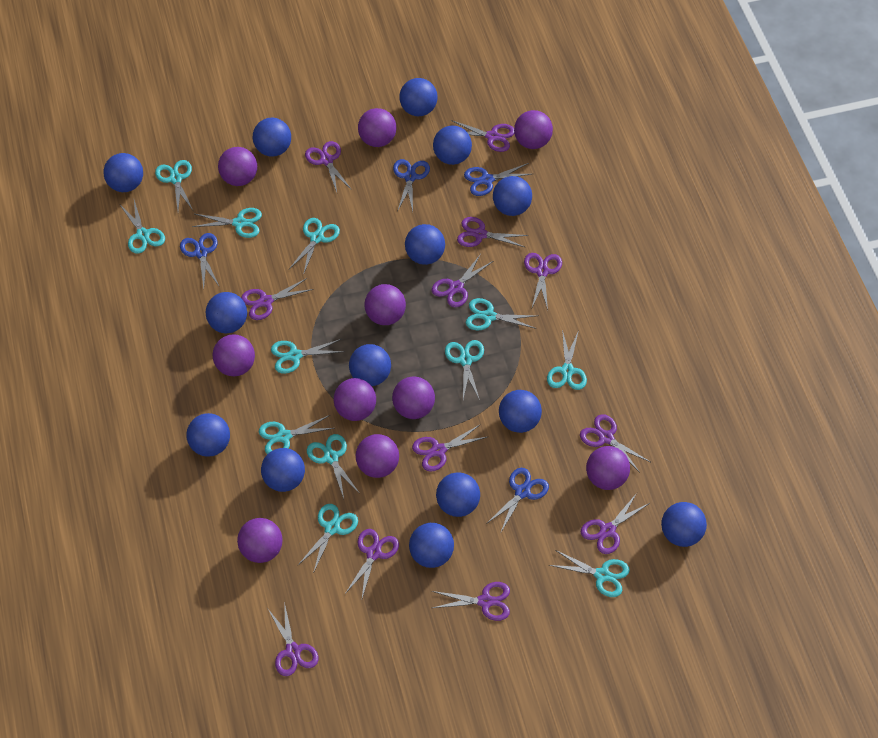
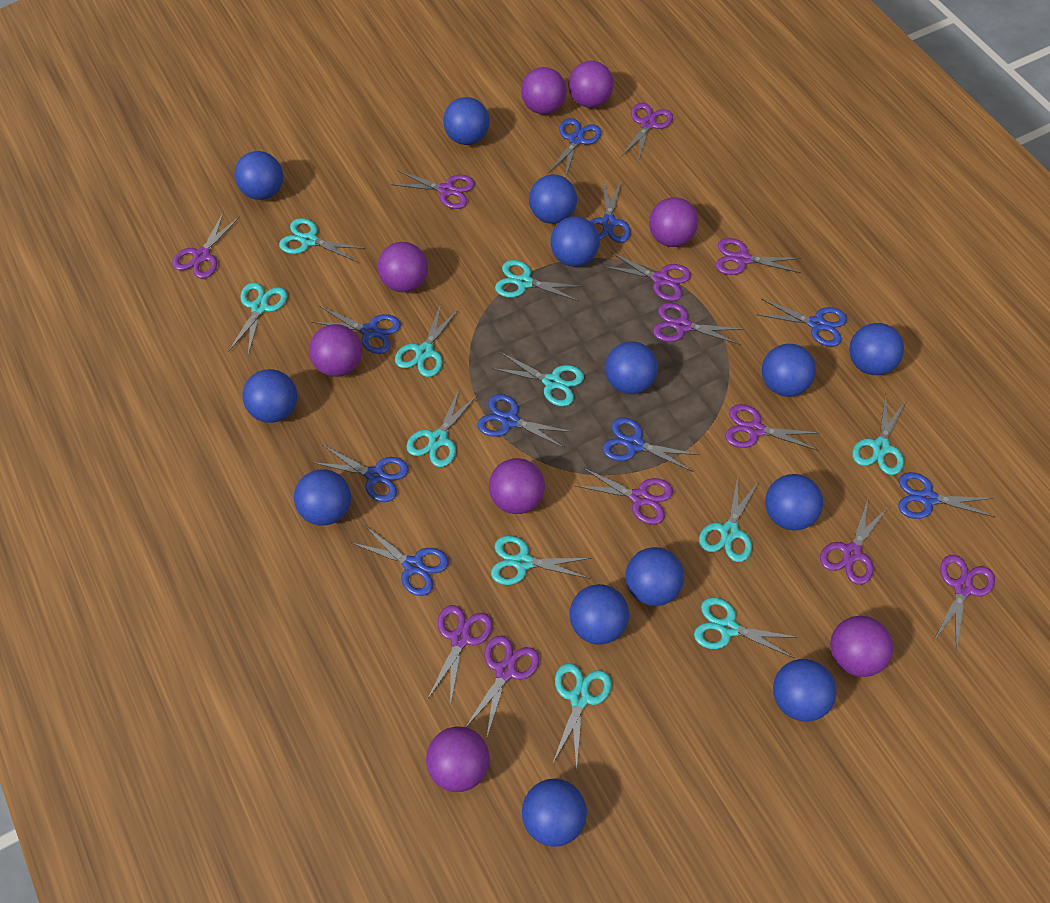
blue scissors: [180,233,219,289] [393,159,430,212] [464,163,532,196] [486,468,549,534] = 4 -> [311,306,401,354] [312,445,409,502] [352,525,449,596] [478,394,572,448] [548,118,602,178] [590,180,631,243] [602,417,699,472] [756,299,847,347] [898,472,995,519] = 9
purple ball: [212,334,255,376] [218,147,257,186] [237,518,283,563] [334,378,376,421] [356,434,399,478] [358,108,396,147] [365,284,406,325] [392,376,435,419] [514,110,553,149] [586,446,630,490] = 10 -> [309,324,362,377] [378,242,428,292] [426,726,490,792] [489,458,545,514] [521,67,567,114] [568,61,614,108] [649,197,698,247] [830,616,893,677] = 8
turquoise scissors: [119,200,165,254] [155,160,193,211] [192,208,262,238] [259,415,334,454] [271,339,345,374] [289,218,340,275] [298,504,358,573] [307,434,360,499] [445,340,484,400] [466,298,537,330] [547,330,587,390] [549,550,630,597] = 12 -> [228,282,287,355] [279,218,365,262] [395,304,459,377] [406,387,477,467] [491,536,591,585] [492,352,584,406] [495,260,584,301] [553,663,612,771] [694,597,799,658] [699,477,759,562] [852,394,907,475] = 11

